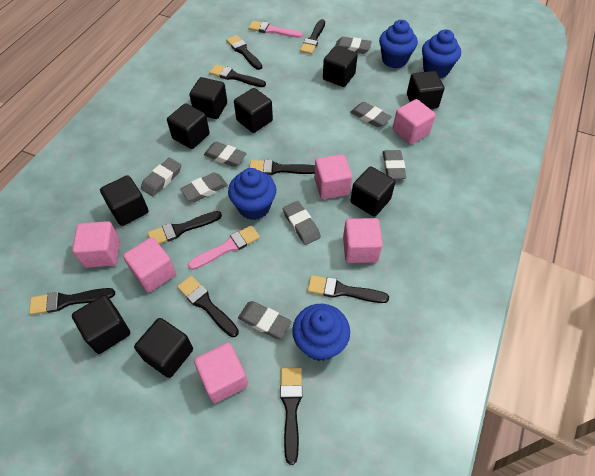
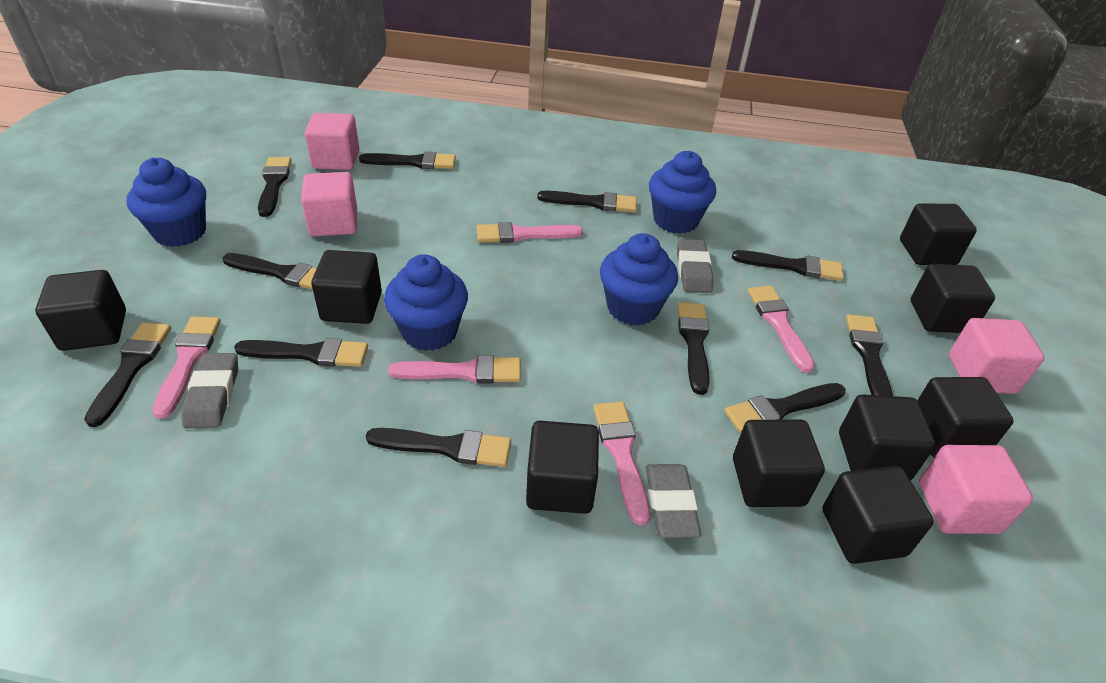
black brush: [29,288,115,315] [147,211,222,244] [177,276,239,337] [209,64,266,87] [226,35,262,70] [249,160,315,175] [280,368,302,465] [300,19,325,54] [307,275,389,303] = 9 -> [84,322,171,427] [222,253,317,290] [234,338,368,367] [258,157,292,217] [359,152,456,169] [366,428,511,467] [537,191,637,213] [678,302,710,395] [724,383,845,433] [732,250,844,281] [846,314,893,396] = 11
grey eraser: [141,158,181,197] [180,172,228,202] [204,142,247,167] [238,301,292,339] [283,201,321,245] [335,37,372,54] [350,102,392,127] [383,150,406,179] = 8 -> [181,353,238,429] [646,464,701,538] [677,239,713,293] = 3
pink brush: [188,225,260,270] [248,21,303,38] = 2 -> [152,317,221,419] [388,355,521,384] [477,222,583,243] [594,401,650,525] [748,286,815,373] = 5
pink cube: [72,221,120,268] [123,237,176,292] [194,343,248,403] [314,154,352,199] [343,218,383,263] [393,99,436,145] = 6 -> [301,172,357,236] [305,113,360,170] [919,445,1033,534] [949,318,1045,394] = 4

